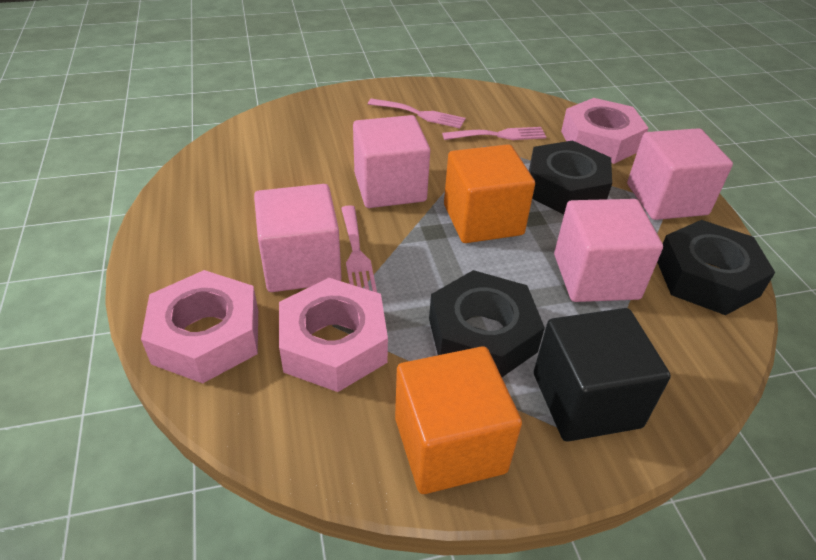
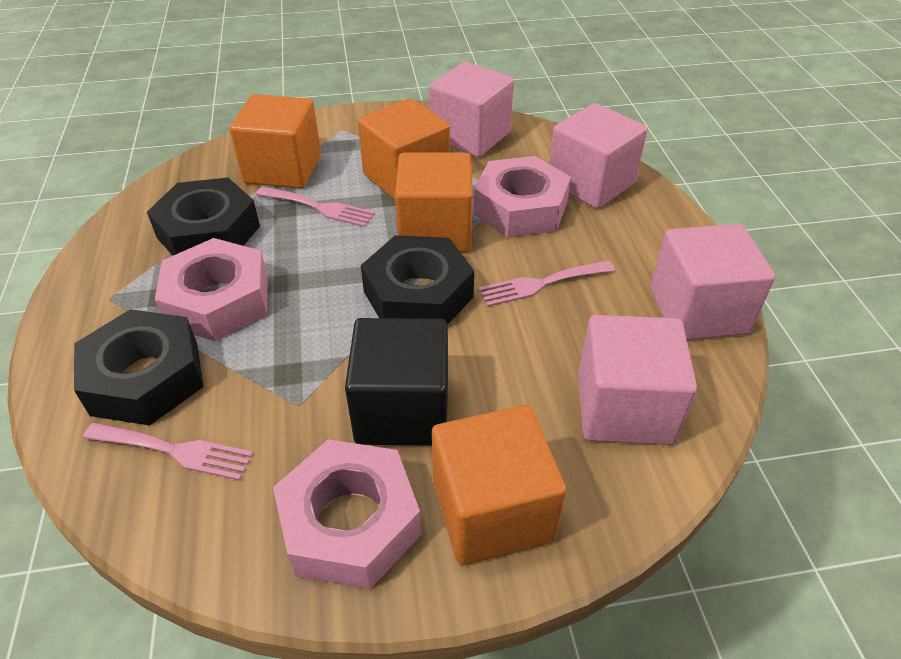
orange cube: [395,346,522,494] [444,144,535,243] = 2 -> [229,94,321,188] [358,99,450,200] [395,153,473,252] [432,405,567,565] = 4

